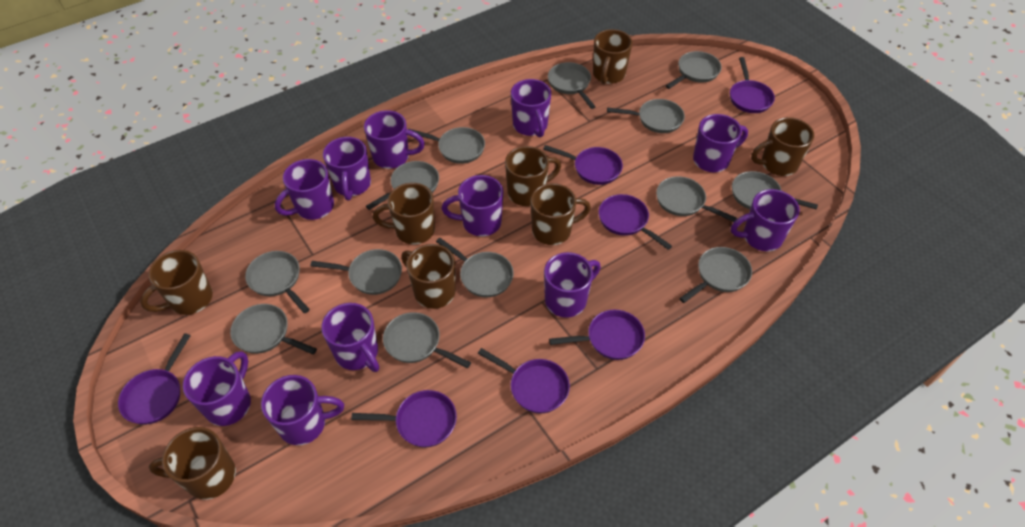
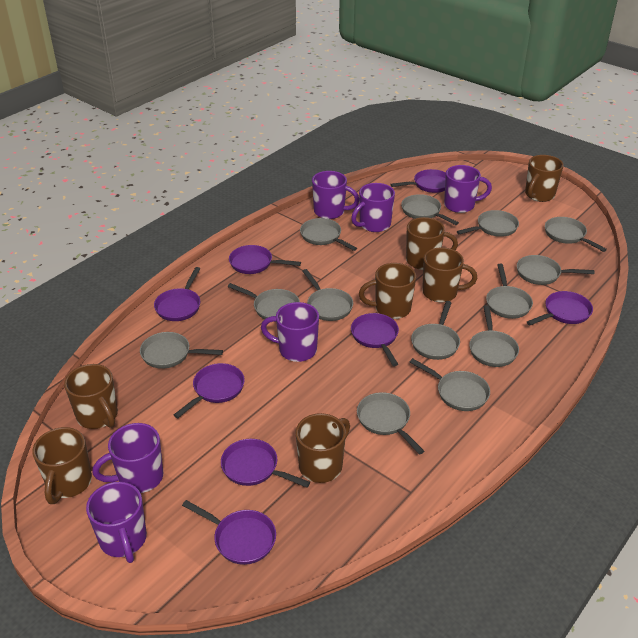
brown mug: [140,250,213,315] [149,427,236,500] [373,183,435,245] [401,244,456,309] [505,146,561,206] [531,183,591,245] [593,29,633,84] [751,117,814,176] = 8 -> [32,427,92,504] [64,364,118,429] [295,413,350,483] [359,263,416,319] [406,217,458,270] [422,247,477,302] [525,155,564,202] = 7
purple mug: [183,351,251,426] [261,375,344,445] [275,159,334,220] [321,303,379,372] [323,137,371,200] [364,110,425,169] [442,175,503,237] [511,79,551,138] [544,252,601,318] [693,114,748,172] [731,189,800,251] = 11 -> [86,482,147,563] [92,423,163,493] [261,302,319,362] [312,171,359,219] [351,183,395,232] [444,165,492,213] = 6
purple pan: [118,333,191,425] [351,390,457,447] [478,348,570,413] [543,145,623,185] [549,310,645,360] [599,194,672,250] [730,57,775,113] = 7 -> [154,267,200,321] [174,363,245,418] [182,500,276,565] [221,439,310,488] [229,245,301,274] [351,313,399,366] [390,169,446,193] [527,291,593,325] = 8

